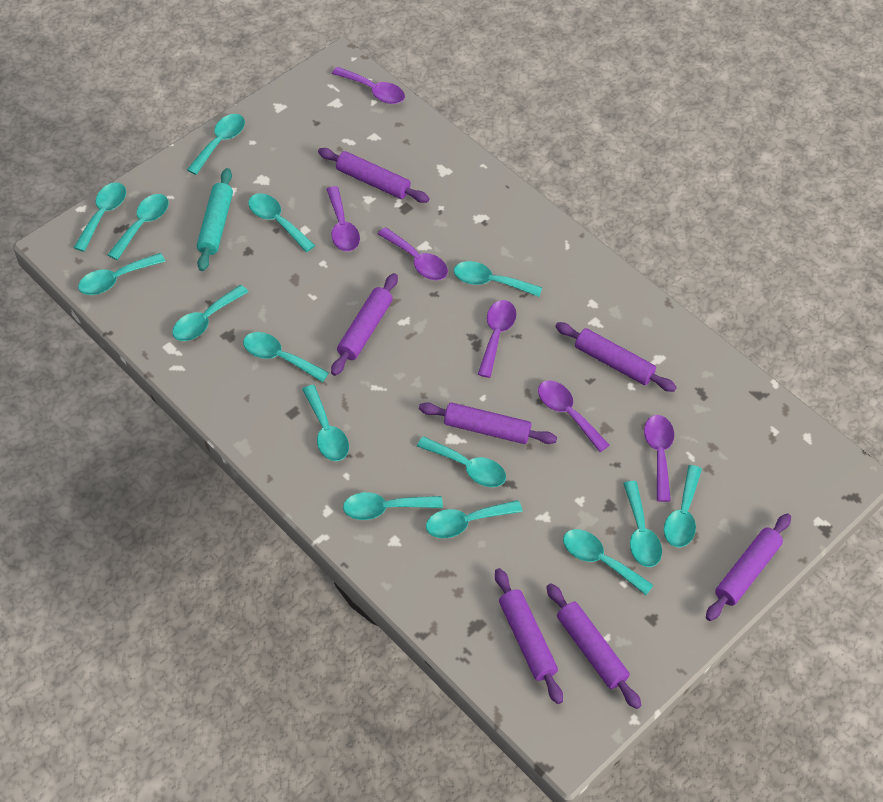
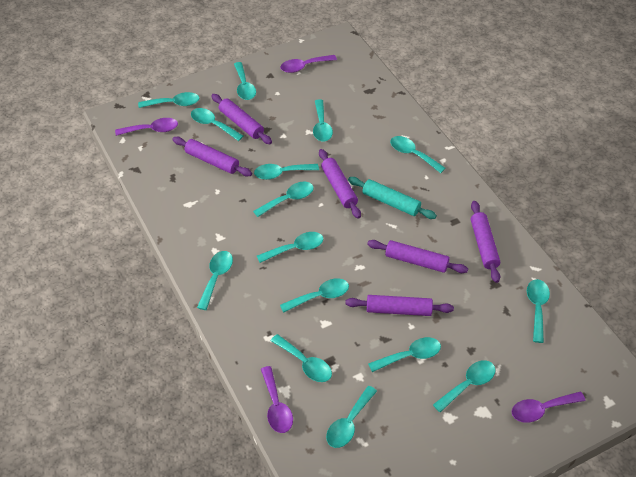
purple rolling pin: [318,148,429,203] [331,273,398,376] [419,402,557,444] [495,568,563,704] [546,583,641,709] [555,322,677,392] [706,513,791,621] = 7 -> [172,137,252,176] [211,94,272,144] [319,149,361,219] [345,295,454,316] [367,240,468,273] [471,201,500,283] = 6
purple spoon: [326,186,360,251] [332,67,405,104] [378,227,448,280] [478,300,516,378] [538,381,610,452] [644,415,674,502] = 6 -> [115,118,178,136] [261,366,293,433] [280,55,337,73] [512,392,586,423] = 4

